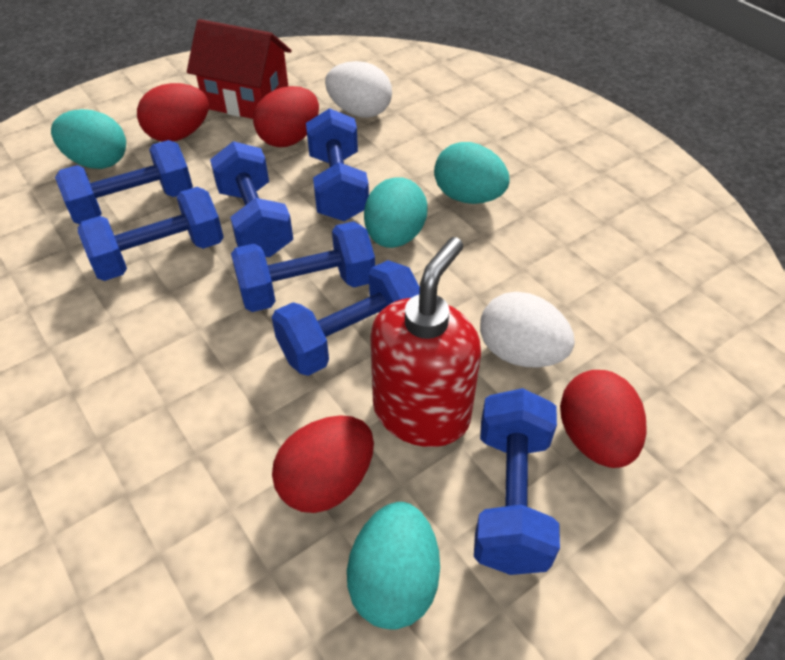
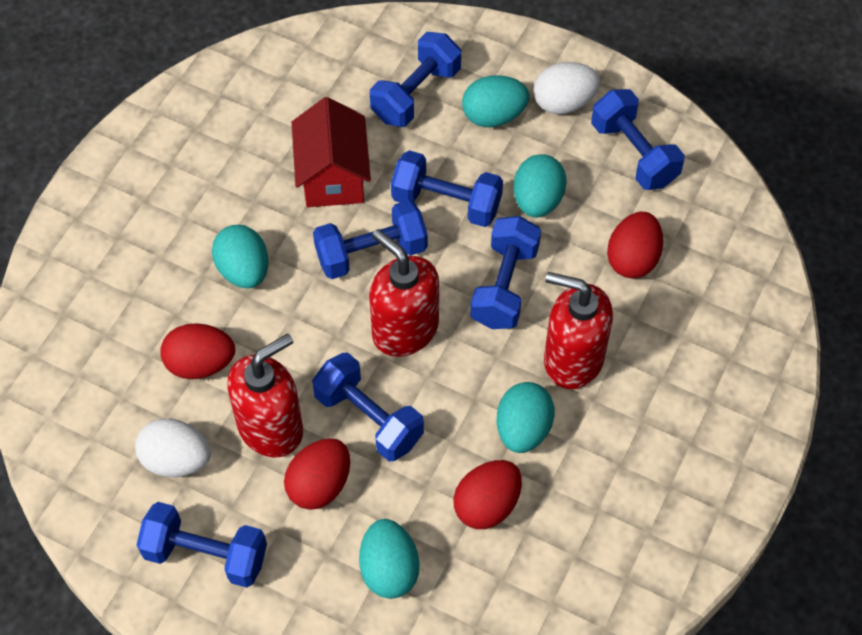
red soap dispenser: [370,237,481,447] = 1 -> [227,334,303,457] [369,229,439,357] [544,272,613,389] = 3
turquoise egg: [51,109,126,169] [347,502,440,630] [364,177,427,248] [434,142,510,204] = 4 -> [212,225,268,288] [359,519,420,599] [462,75,529,127] [497,382,555,453] [514,154,567,218] = 5

